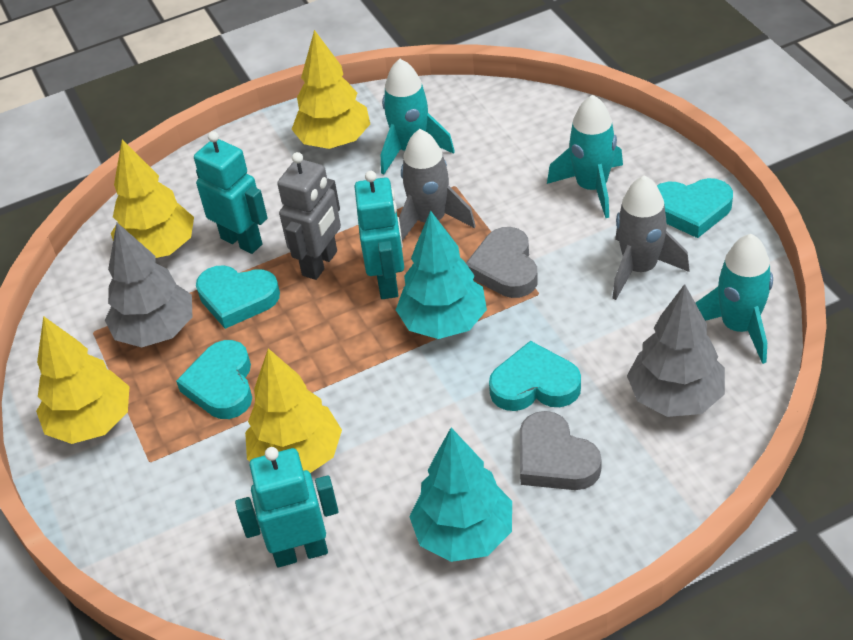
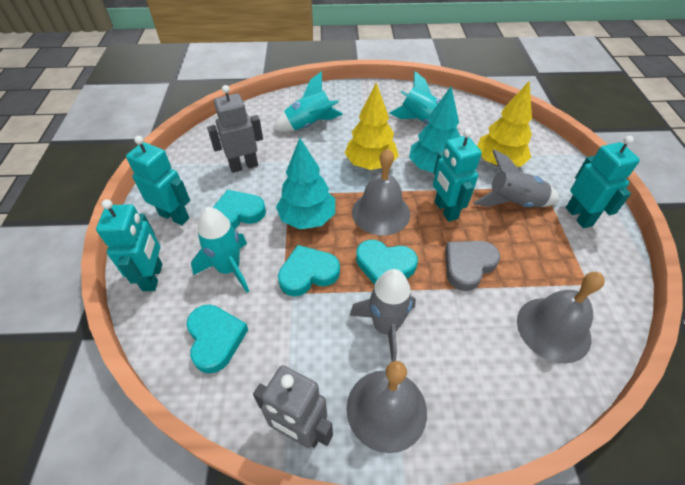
grey bell: none = 0 -> [346,361,427,453] [352,148,410,236] [517,272,605,363] = 3
grey heart: [466,227,538,298] [520,411,602,490] = 2 -> [445,241,500,291] = 1
grey robot: [277,152,341,280] = 1 -> [207,85,263,173] [253,365,333,448] = 2
grey tree: [105,223,192,347] [627,284,725,417] = 2 -> none = 0
turquoise robot: [194,131,268,254] [235,447,339,567] [354,171,404,299] = 3 -> [96,199,162,291] [126,136,190,225] [433,129,482,222] [566,136,640,228] = 4
yellow tree: [36,316,129,444] [111,139,194,258] [245,348,342,473] [292,30,370,149] = 4 -> [345,82,399,170] [477,81,532,167] = 2

